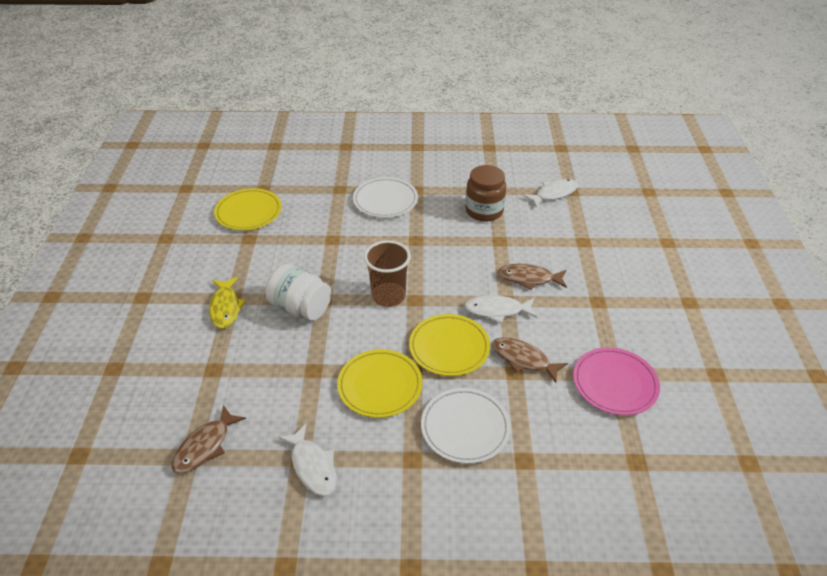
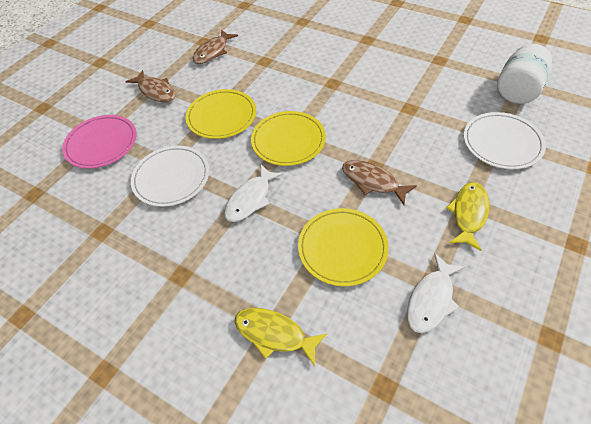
brown cup: [364,240,411,307] = 1 -> none = 0
brown jar: [466,165,506,222] = 1 -> none = 0
white fish: [278,424,337,496] [464,295,537,323] [523,179,578,208] = 3 -> [225,164,283,222] [407,253,465,333] = 2
yellow fish: [209,277,246,329] = 1 -> [234,308,327,366] [446,182,489,251] = 2

